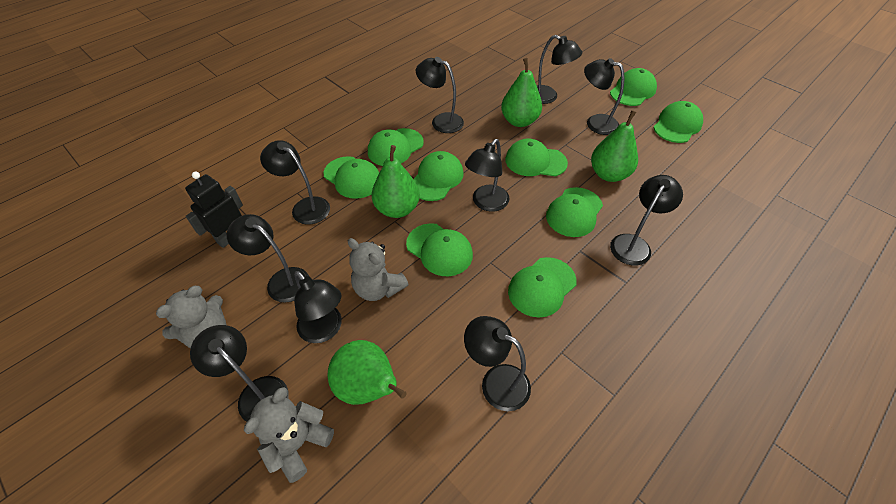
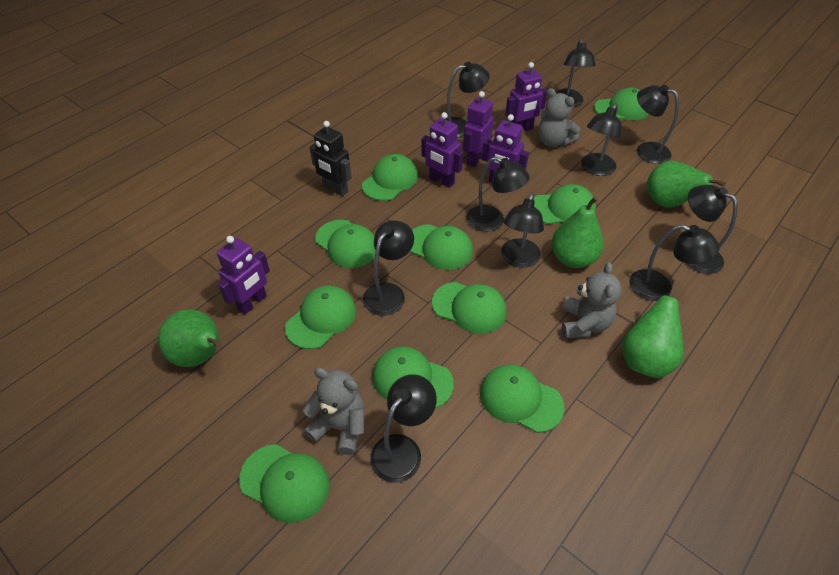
green cap: [323,156,379,199] [368,128,424,166] [406,223,473,276] [414,151,464,201] [505,139,568,176] [508,257,577,317] [546,187,603,237] [610,68,657,106] [653,101,703,143] = 9 -> [239,444,330,523] [285,286,356,349] [315,220,376,268] [362,154,418,201] [372,346,454,409] [410,224,473,270] [432,282,507,334] [480,364,564,433] [534,184,596,224] [594,88,649,120] = 10
purple robot: none = 0 -> [217,236,270,314] [421,112,463,188] [463,91,494,167] [482,114,529,183] [505,62,547,131] = 5

